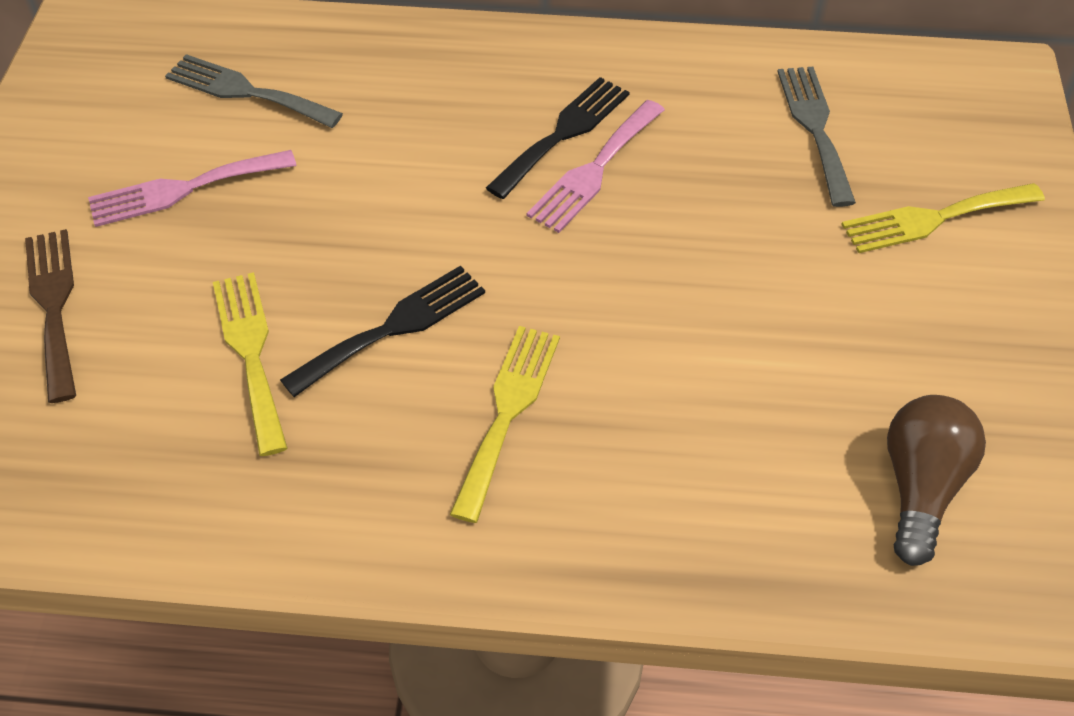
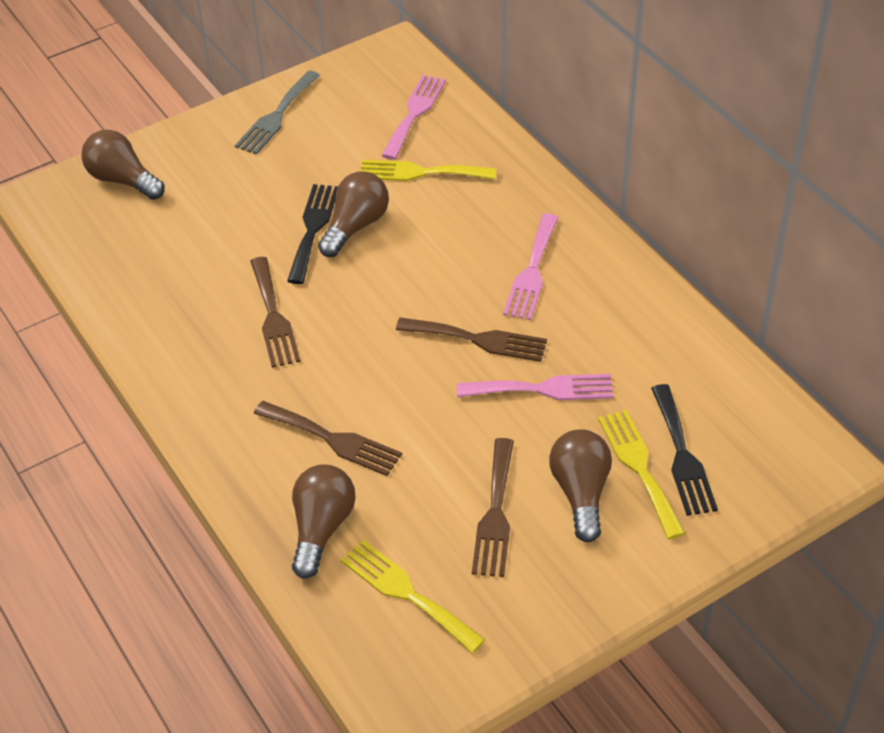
brown fork: [25,229,76,403] = 1 -> [250,257,301,368] [254,401,402,476] [396,318,547,362] [472,438,514,577] = 4
brown light bulb: [887,395,986,566] = 1 -> [81,130,165,200] [292,464,355,579] [318,171,389,257] [549,429,612,542] = 4
grey fork: [165,54,343,128] [777,67,856,207] = 2 -> [235,70,320,155] = 1
pink fork: [88,150,297,227] [527,100,665,233] = 2 -> [381,75,446,160] [457,374,614,400] [503,213,558,320] = 3

